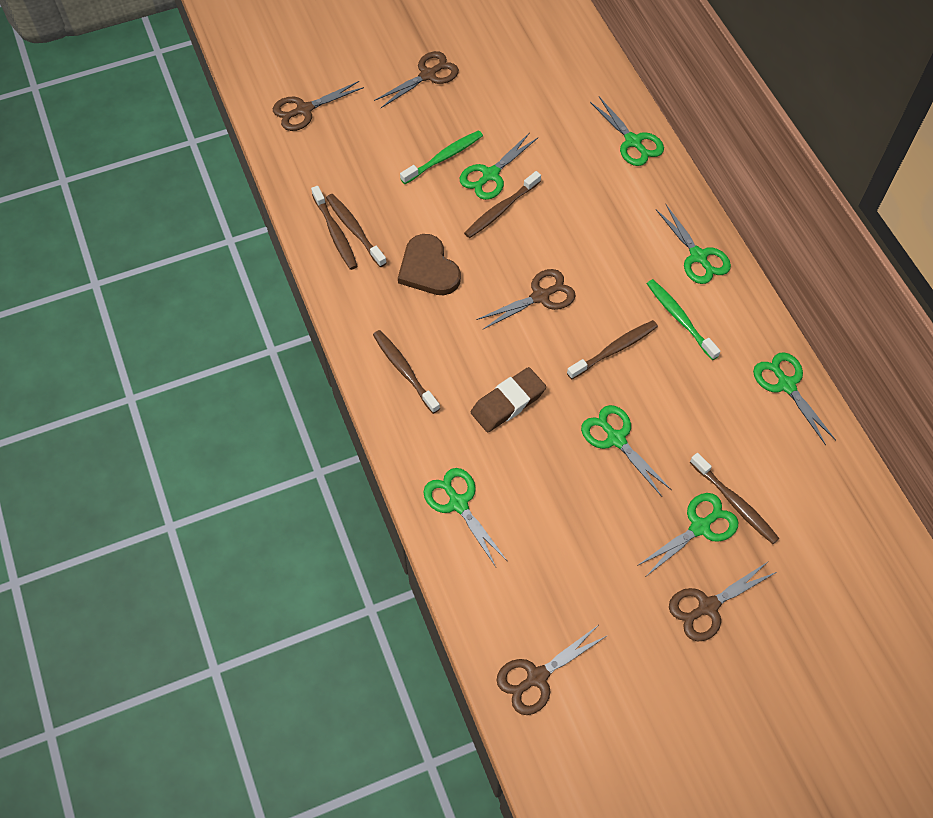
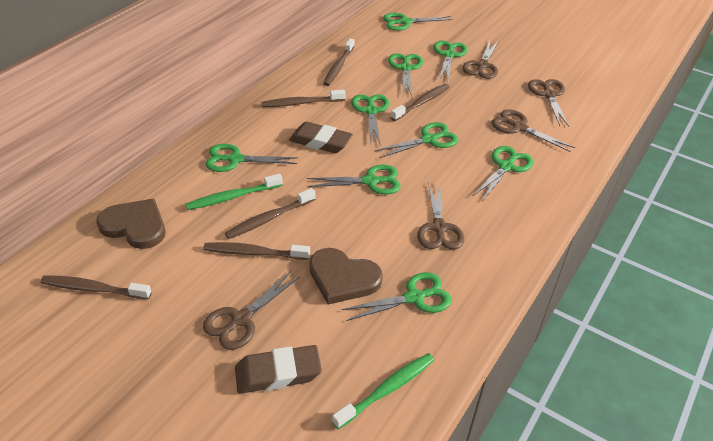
brown eraser: [471,367,546,432] = 1 -> [235,345,322,394] [289,122,353,153] = 2
brown heart: [398,234,461,295] = 1 -> [96,199,165,249] [309,248,383,305] = 2
green scissors: [424,468,507,567] [460,132,538,200] [581,405,672,497] [590,97,664,166] [637,493,738,575] [656,205,731,284] [753,352,836,445] = 7 -> [206,144,298,172] [307,165,401,195] [342,272,452,321] [351,94,389,146] [375,122,459,158] [383,13,453,31] [388,53,423,96] [433,41,468,80] [473,146,533,201] = 9

